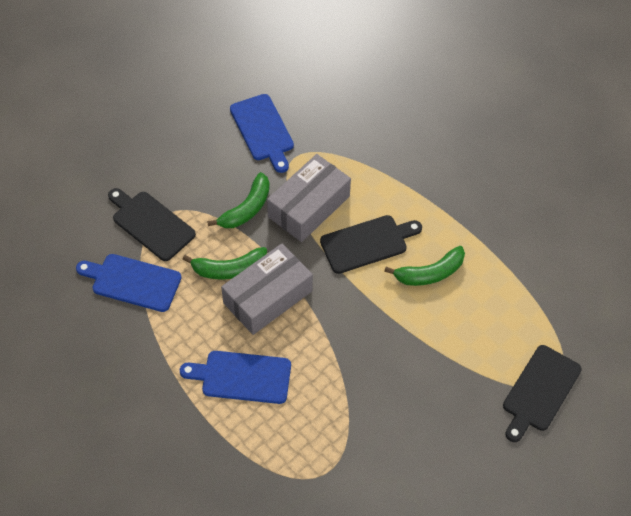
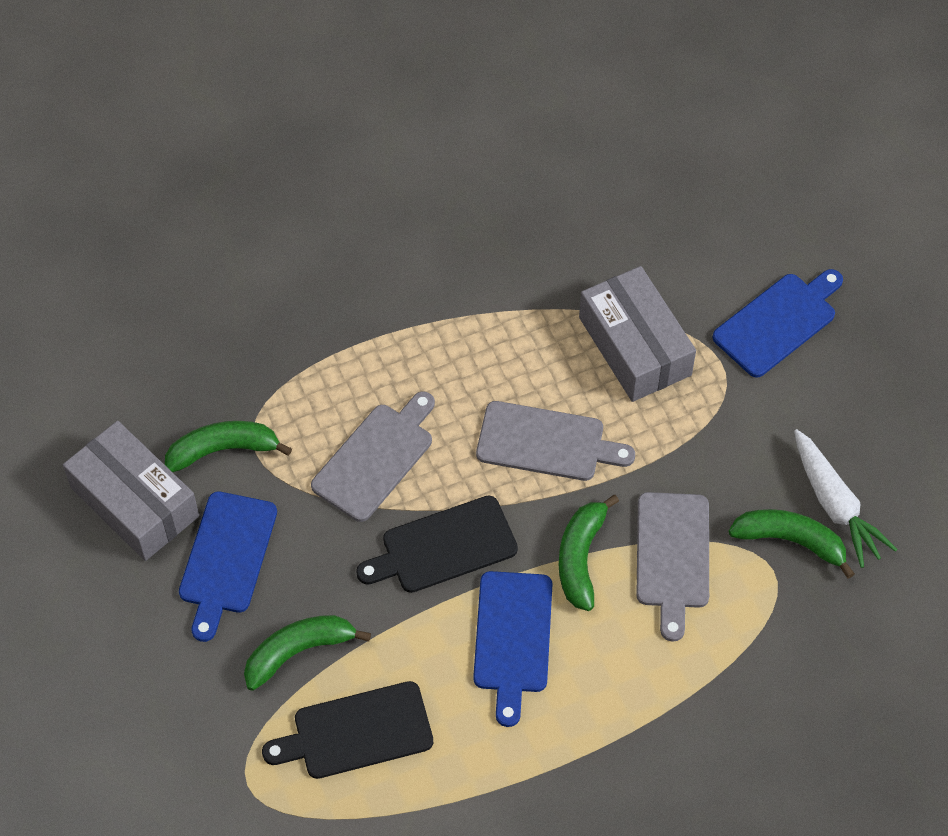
black cutting board: [108,188,196,261] [320,215,422,274] [503,345,582,442] = 3 -> [262,681,433,779] [356,496,518,593] = 2
green banana: [183,247,267,279] [207,172,270,228] [384,246,465,286] = 3 -> [165,421,292,472] [244,615,371,691] [559,495,619,611] [729,509,855,579] = 4
grey cutting board: none = 0 -> [311,392,435,522] [476,401,635,481] [636,492,709,642] = 3
white carrot: none = 0 -> [794,429,898,568] = 1

